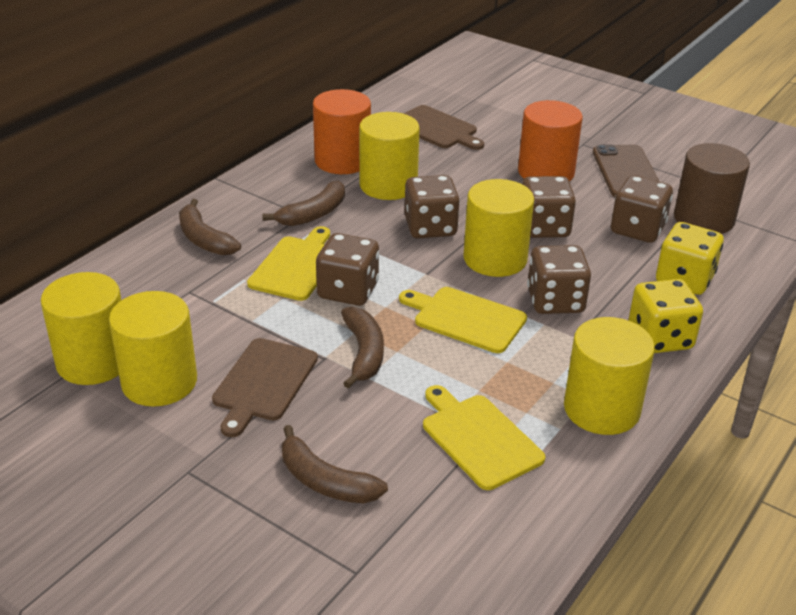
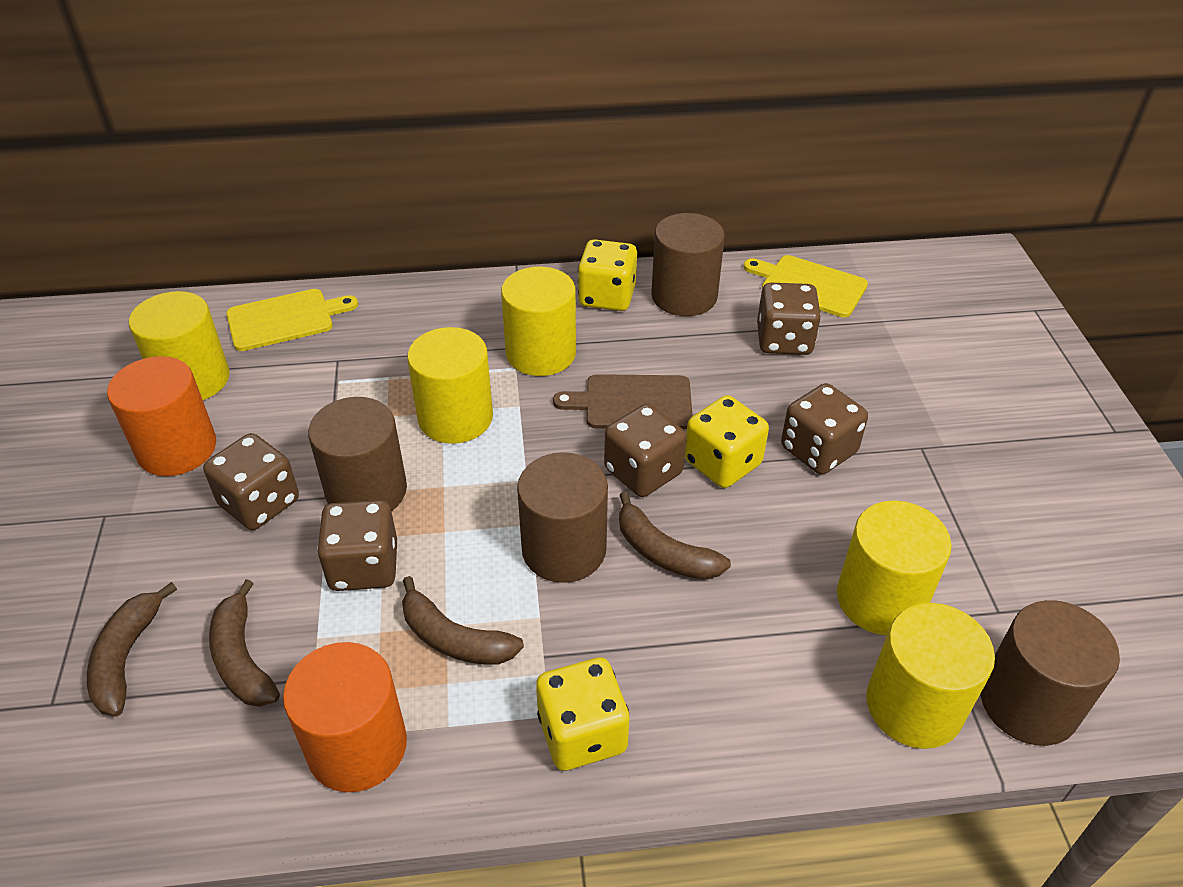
brown cutting board: [212,338,318,437] [404,105,484,150] = 2 -> [553,374,692,429] = 1
brown cylinder: [674,143,750,234] = 1 -> [308,397,407,511] [517,452,608,583] [651,213,725,316] [980,600,1120,746] = 4
brown phone: [593,144,660,197] = 1 -> none = 0
yellow cutting board: [247,226,330,301] [399,287,527,353] [423,385,545,490] = 3 -> [226,289,358,351] [744,255,868,317] = 2
yellow dice: [628,279,703,353] [656,222,724,295] = 2 -> [536,658,629,771] [578,239,637,311] [685,395,769,488] = 3

